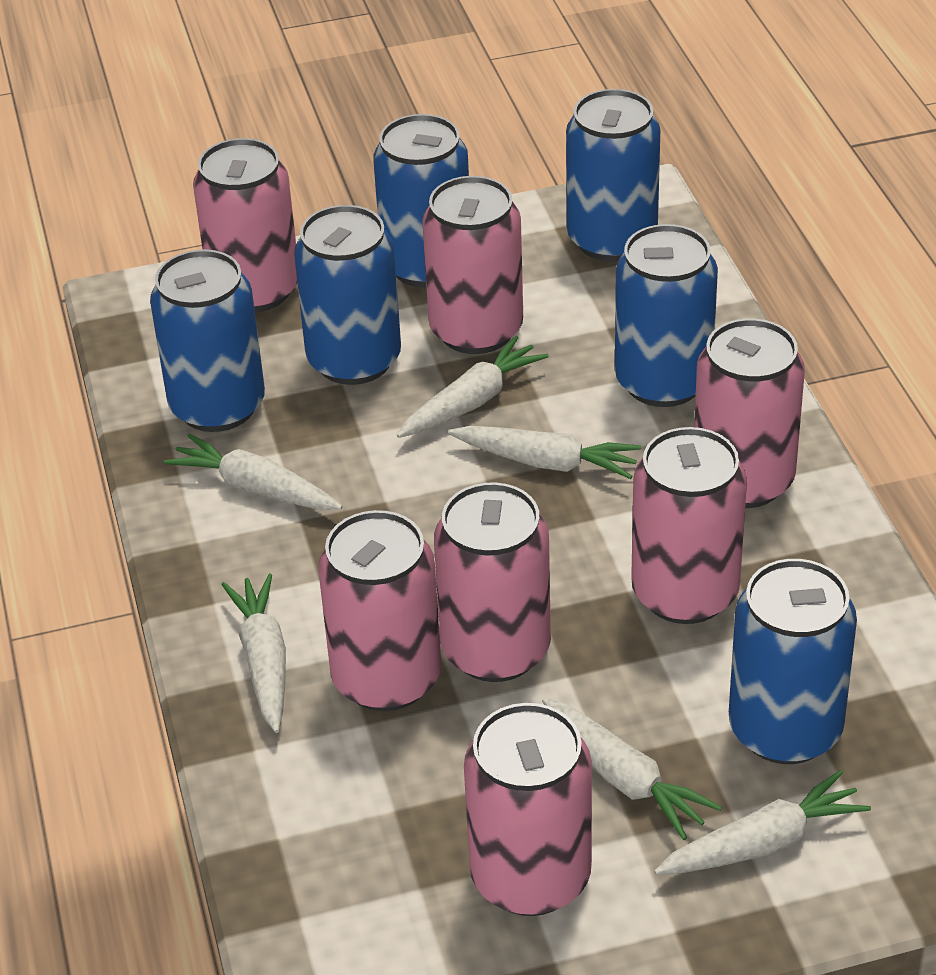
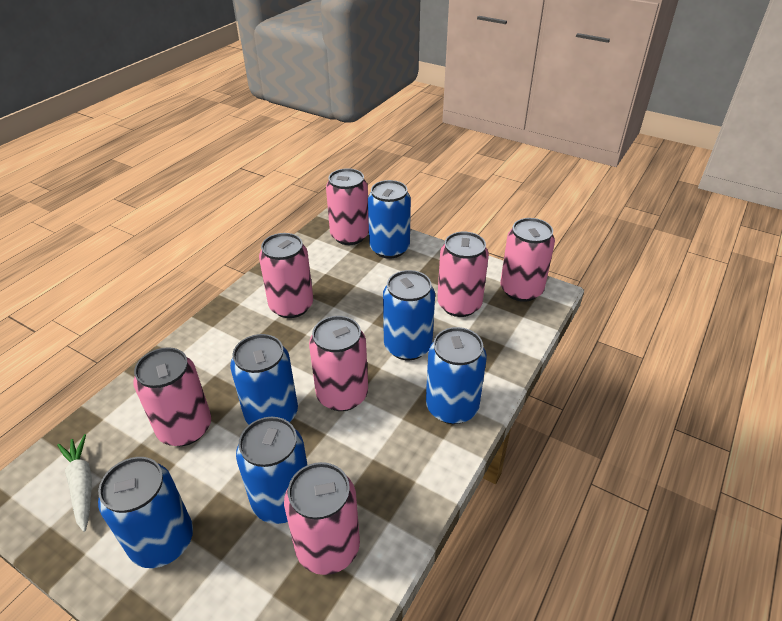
white carrot: [164,434,343,510] [221,574,286,733] [397,336,549,438] [448,426,641,479] [542,698,722,840] [654,770,871,875] = 6 -> [57,434,92,532] = 1

